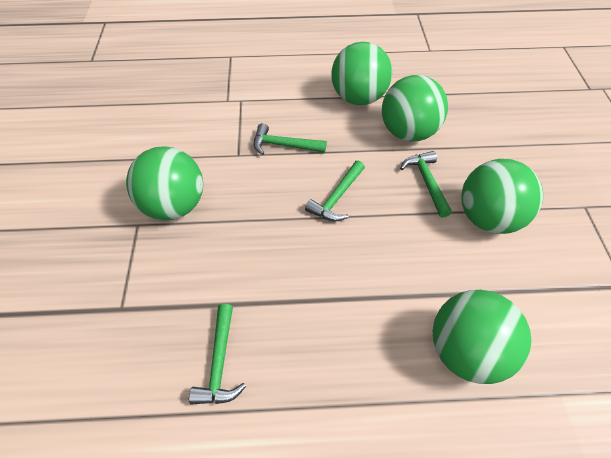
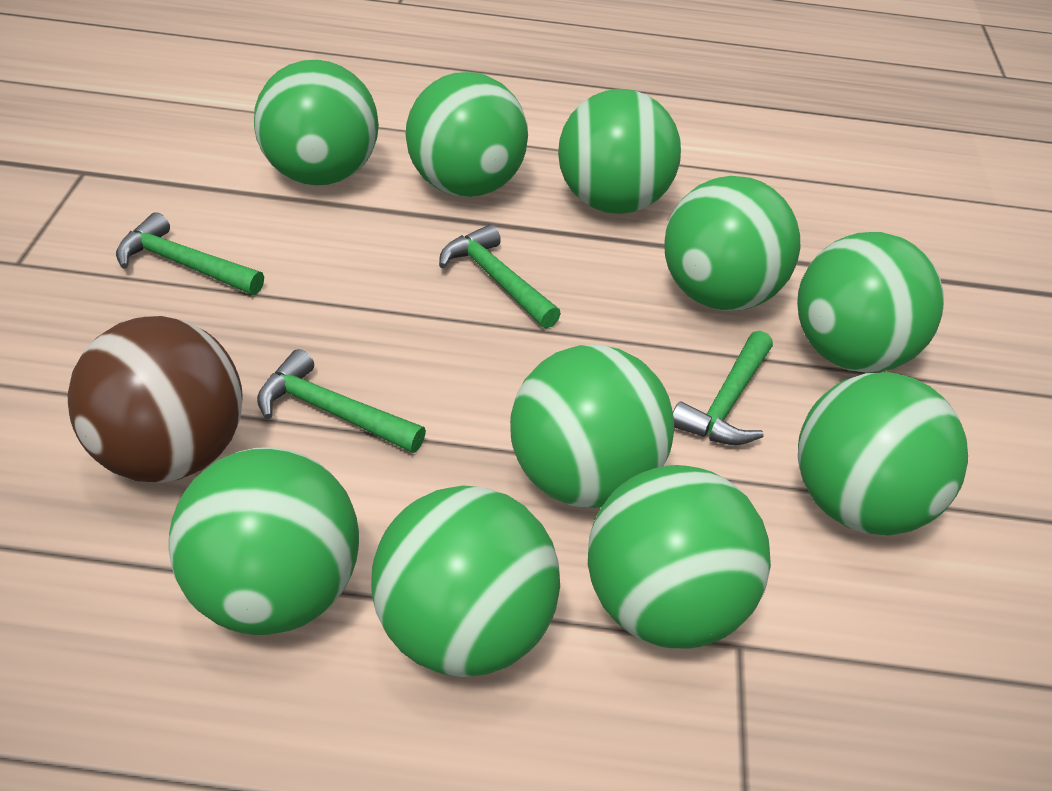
brown ball: none = 0 -> [68,316,243,483] = 1
green ball: [126,146,203,220] [331,42,392,105] [382,75,448,142] [433,290,532,384] [461,159,543,234] = 5 -> [169,447,359,635] [254,60,379,186] [371,485,560,677] [406,72,528,197] [510,344,674,508] [558,89,681,214] [588,465,771,648] [664,176,800,311] [797,232,944,373] [798,372,968,536] = 10

